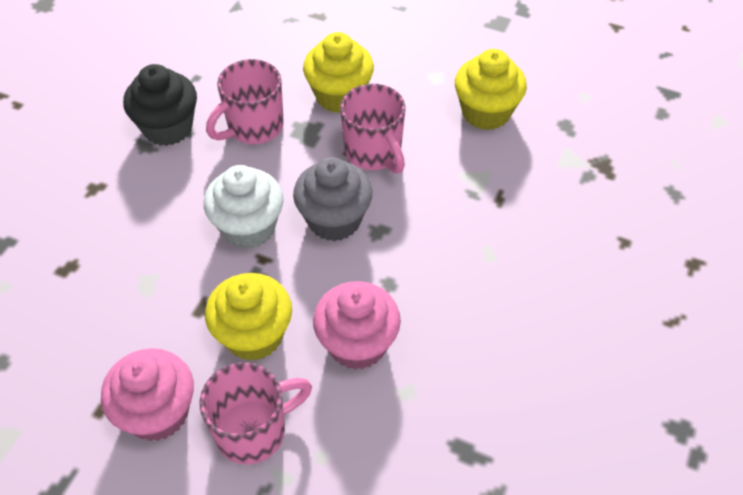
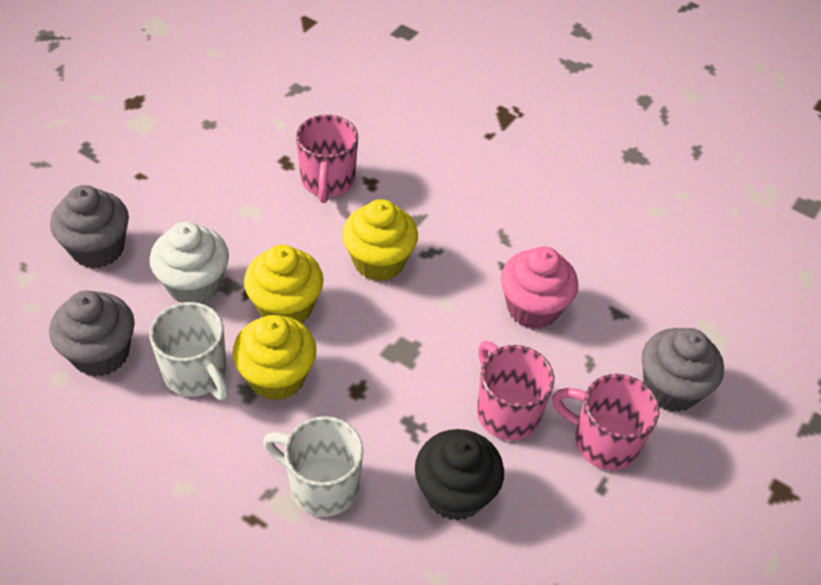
grey cupcake: [293,157,372,241] = 1 -> [49,291,135,377] [50,185,129,268] [642,328,724,412] = 3
pink cupcake: [101,348,194,441] [313,281,401,370] = 2 -> [501,246,578,329] = 1
white mug: none = 0 -> [149,302,229,400] [263,416,363,517] = 2

